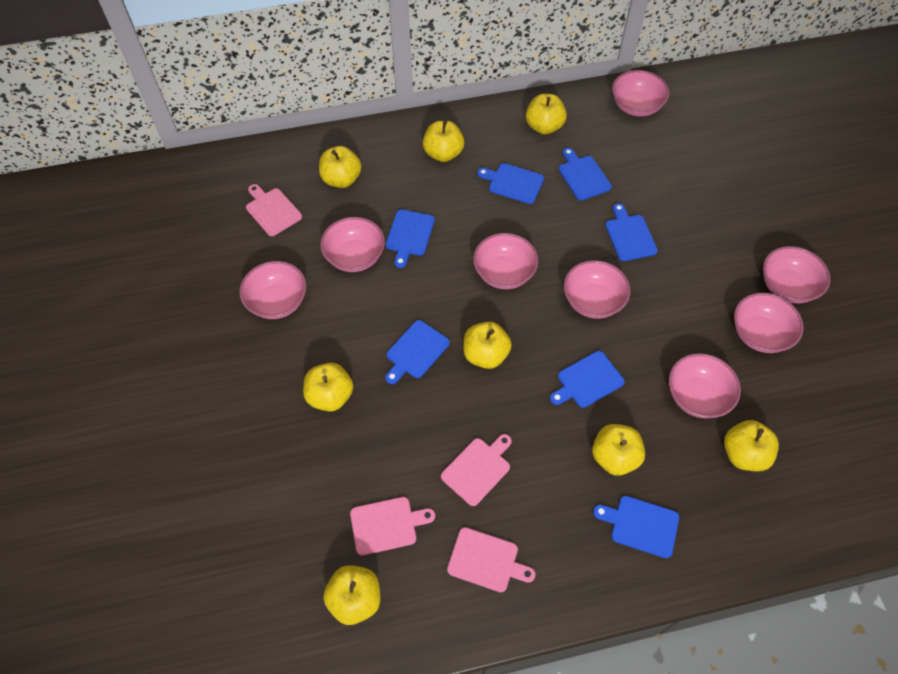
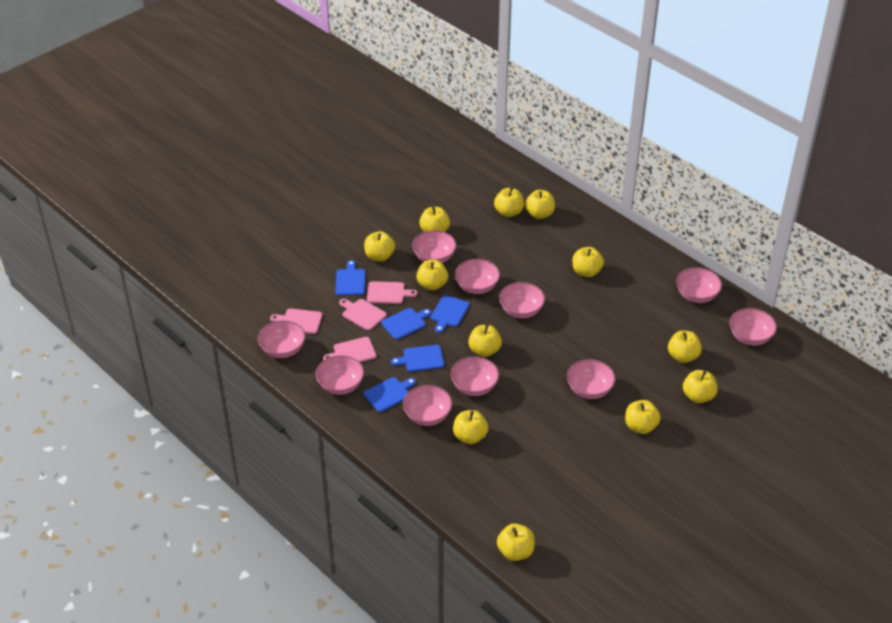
blue cutting board: [385,320,450,384] [386,209,435,268] [477,163,544,204] [550,351,625,408] [559,148,612,200] [593,496,679,558] [605,203,658,261] = 7 -> [336,260,365,296] [364,377,416,412] [381,308,431,340] [391,345,444,372] [431,295,470,333] = 5
pink bowl: [239,261,306,319] [320,217,385,272] [473,233,538,289] [564,260,630,319] [612,70,669,117] [669,353,741,418] [734,293,804,353] [763,246,830,303] = 8 -> [258,320,305,358] [316,355,364,395] [403,385,452,426] [412,230,456,263] [451,357,499,396] [455,259,500,294] [499,282,545,318] [567,359,615,399] [676,267,722,303] [729,308,777,346] = 10
yellow apple: [303,363,353,412] [319,146,361,188] [323,565,381,625] [423,120,464,162] [463,322,512,369] [526,94,567,135] [592,424,645,476] [724,420,779,471] = 8 -> [364,231,395,262] [416,260,448,291] [419,206,450,232] [453,410,488,444] [468,324,502,357] [494,187,524,217] [497,524,535,561] [525,190,555,219] [573,247,604,277] [625,400,661,434] [668,330,702,363] [683,370,718,403] = 12

